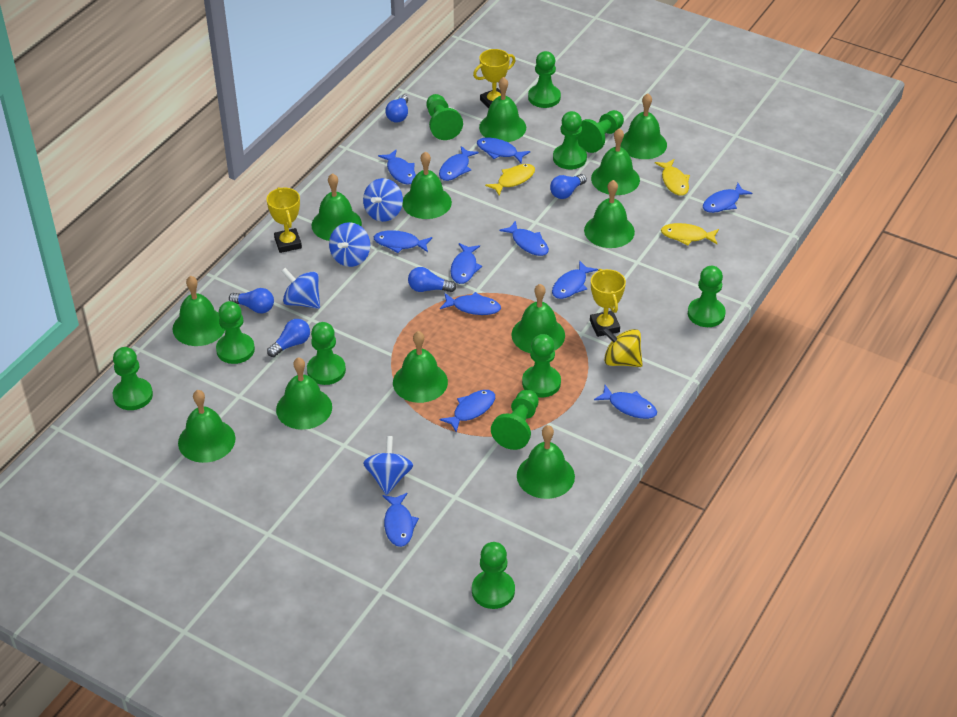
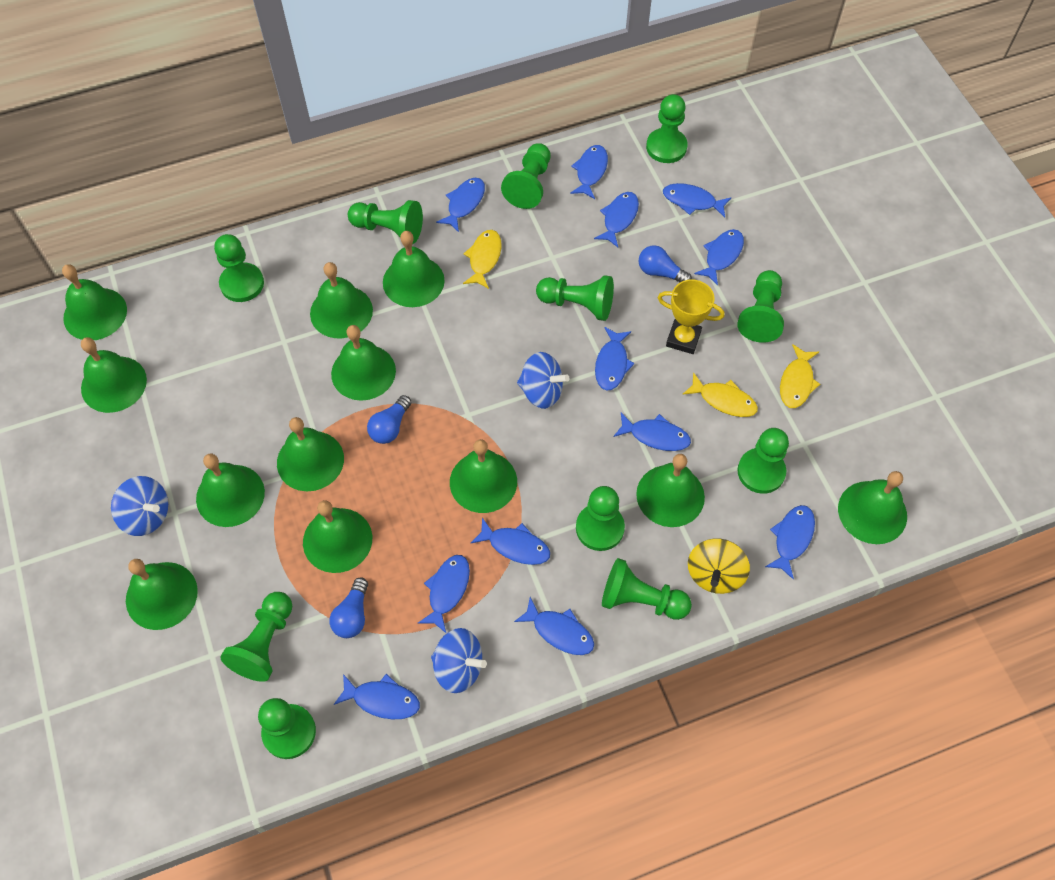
blue light bulb: [229,288,274,313] [267,319,310,357] [385,95,408,123] [408,267,456,292] [550,174,587,199] = 5 -> [330,578,368,638] [367,395,412,444] [639,245,692,282] = 3
blue spinning top: [281,268,320,309] [329,222,370,267] [363,178,403,222] [363,436,413,495] = 4 -> [111,476,168,536] [431,628,487,693] [517,352,569,409] = 3
yellow trophy: [267,187,302,253] [473,49,516,109] [590,269,626,337] = 3 -> [658,280,725,354] = 1

